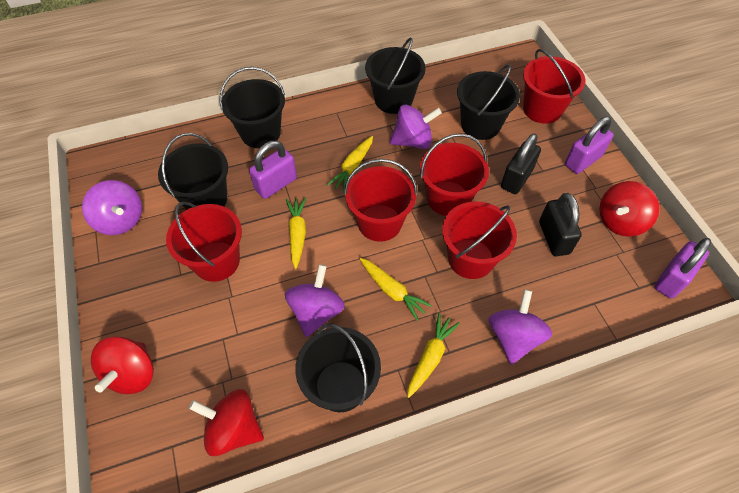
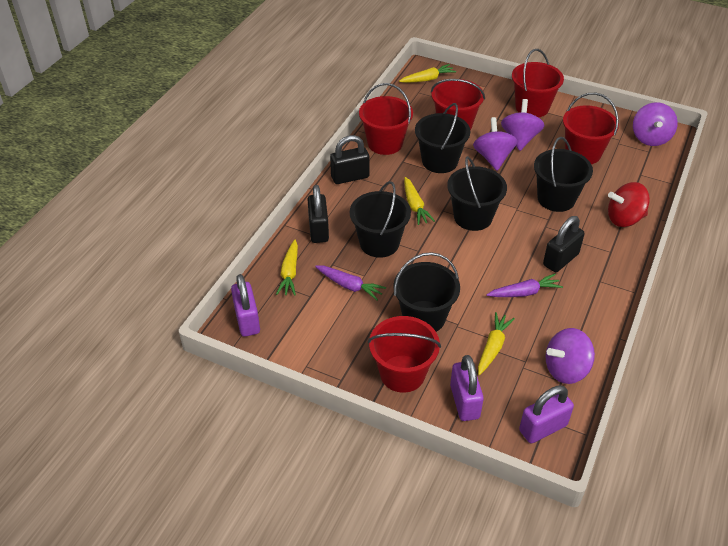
black padlock: [501,133,541,194] [539,193,582,256] = 2 -> [308,185,329,243] [330,135,370,184] [543,216,585,272] = 3
purple carrot: none = 0 -> [315,265,386,301] [486,274,563,297] = 2
red spinning top: [91,336,154,394] [189,389,264,456] [599,181,659,237] = 3 -> [608,182,650,227] = 1

